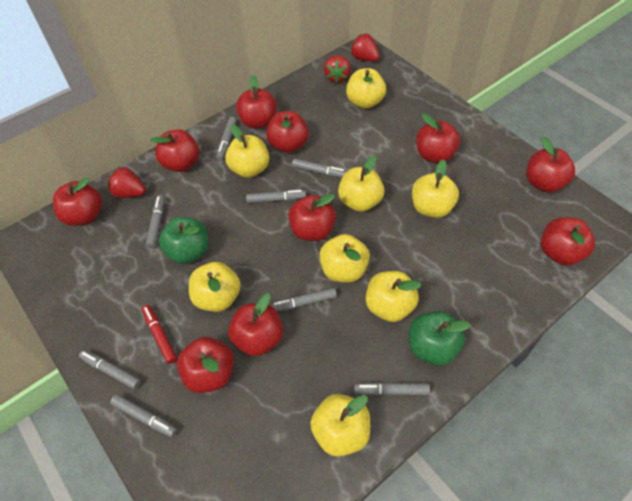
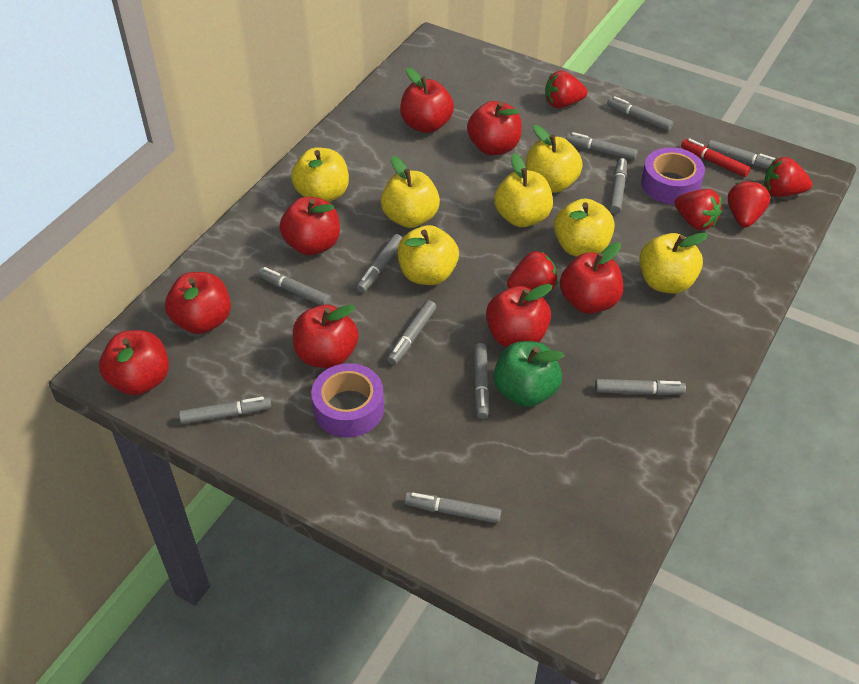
green apple: [159,217,208,264] [409,311,471,366] = 2 -> [493,341,564,407] = 1
grey marker: [79,350,141,389] [110,394,177,437] [146,195,164,248] [216,117,237,160] [246,190,306,203] [270,288,337,311] [292,159,347,178] [354,382,430,396] = 8 -> [179,397,271,424] [258,267,331,305] [356,234,402,293] [387,300,436,365] [404,492,502,523] [474,343,490,419] [566,132,638,160] [595,379,686,395] [607,96,673,131] [609,158,627,214] [707,140,776,169] = 11
purple tape: none = 0 -> [311,363,384,438] [641,147,705,205] = 2
red apple: [53,177,102,226] [150,129,199,172] [177,337,234,393] [228,293,283,356] [236,75,277,129] [266,111,309,153] [289,194,336,241] [416,113,460,163] [526,137,575,193] [541,217,595,265] = 10 -> [99,330,169,395] [165,272,231,334] [280,197,340,255] [293,305,359,368] [400,68,454,133] [467,101,522,156] [486,284,553,347] [560,242,623,314] = 8
red strawberry: [108,167,146,198] [324,55,351,83] [350,34,379,62] = 3 -> [507,251,558,291] [545,70,588,108] [674,189,722,230] [728,180,770,228] [764,157,812,197] = 5
yellow apple: [189,262,241,312] [225,124,269,178] [310,394,370,457] [319,234,370,283] [338,156,385,212] [346,68,386,109] [366,271,422,322] [412,159,459,218] = 8 -> [291,148,349,202] [381,156,440,228] [397,225,459,285] [494,153,553,227] [526,125,583,193] [554,198,615,257] [639,233,708,294] = 7

